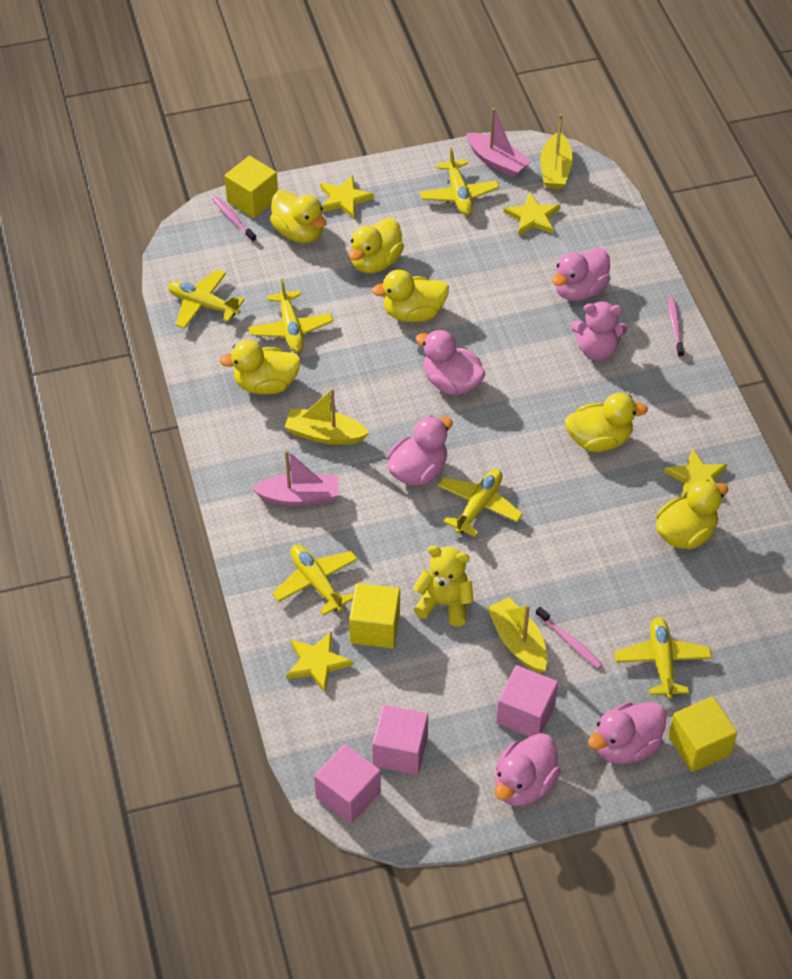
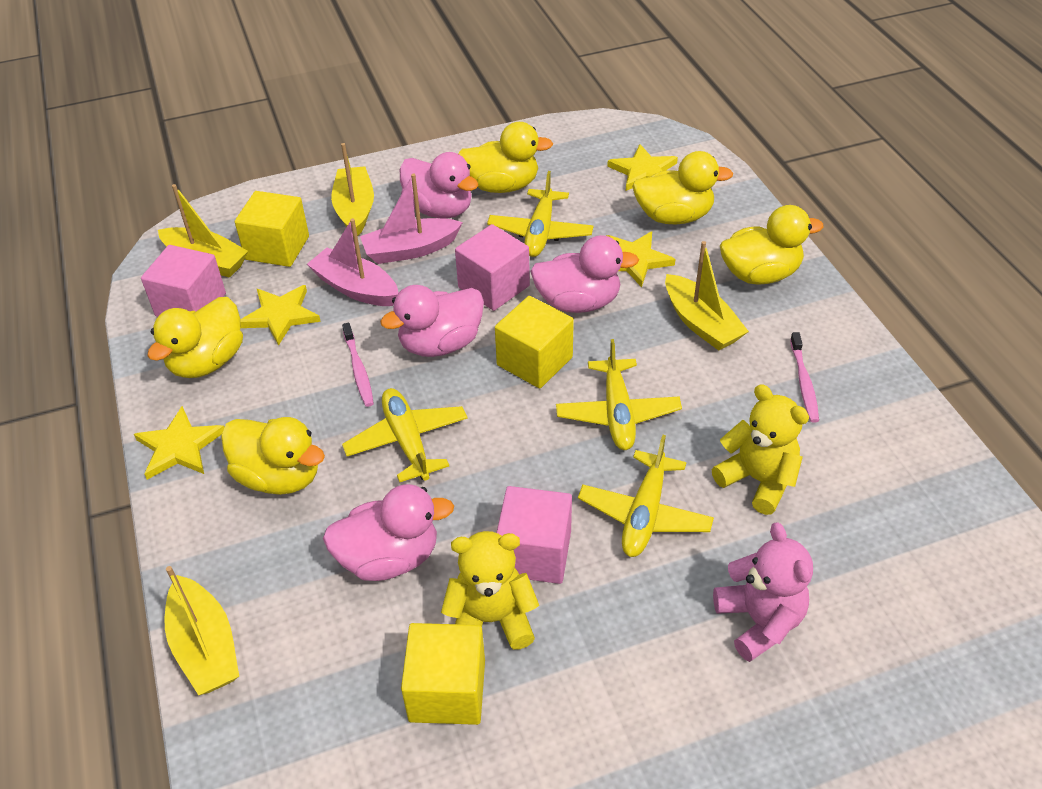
pink duck: [387,416,453,485] [415,330,485,395] [495,733,561,806] [552,248,611,301] [588,702,666,764] = 5 -> [323,484,454,581] [380,285,484,357] [400,152,479,218] [530,235,639,313] = 4
pink toothbrush: [212,196,257,242] [536,607,603,669] [668,297,684,357] = 3 -> [342,323,374,407] [790,332,819,423] = 2
yellow boat: [285,388,369,445] [487,597,548,673] [540,114,573,189] = 3 -> [158,184,248,278] [165,566,239,695] [331,143,374,237] [665,241,749,351] = 4
yellow duck: [219,340,301,394] [270,190,326,243] [349,218,404,273] [372,270,449,322] [565,393,648,452] [656,480,728,549] = 6 -> [147,297,243,378] [221,417,325,495] [458,122,553,193] [632,151,733,224] [720,205,824,285] = 5
yellow plane: [168,269,244,329] [249,279,333,353] [272,545,358,616] [420,147,500,215] [438,469,523,537] [615,617,712,699] = 6 -> [342,388,468,482] [487,171,593,257] [556,339,682,450] [578,435,714,557] = 4
yellow teddy bear: [413,546,474,626] = 1 -> [441,531,539,650] [712,384,809,515] = 2

